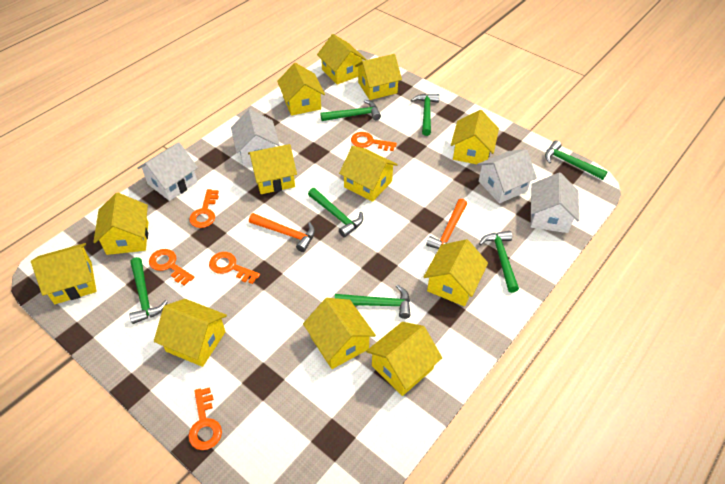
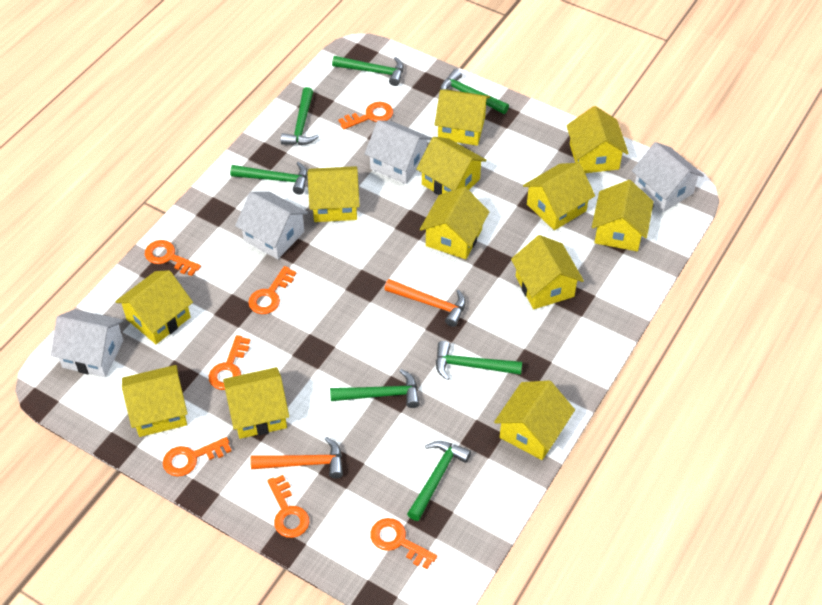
orange key: [149,249,194,286] [188,387,222,450] [189,189,219,228] [209,252,260,284] [351,132,397,151] = 5 -> [145,240,201,276] [163,437,231,477] [209,335,250,390] [248,266,297,314] [267,475,310,538] [338,102,393,130] [370,518,437,569] = 7

